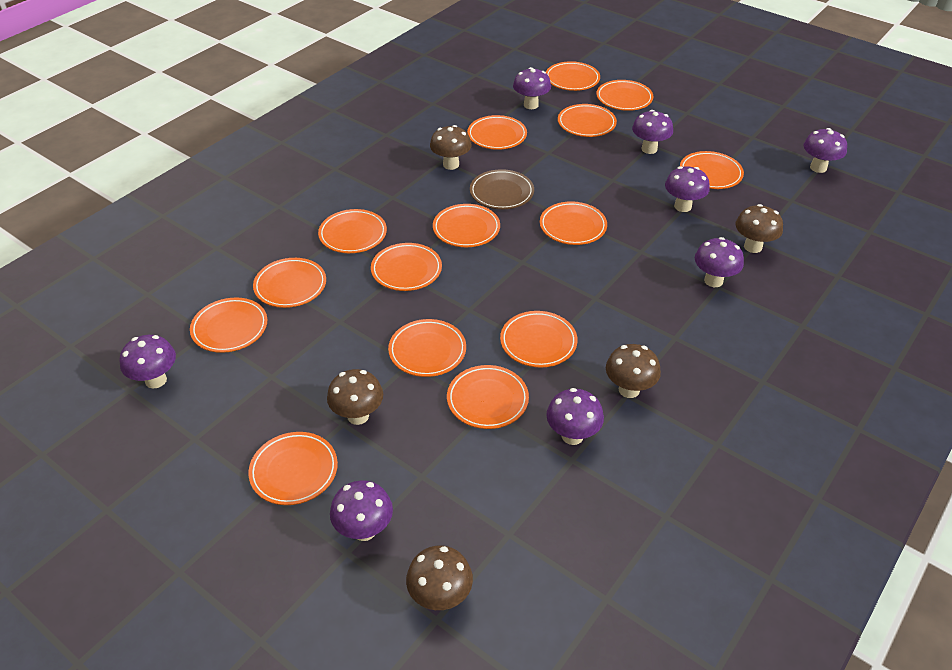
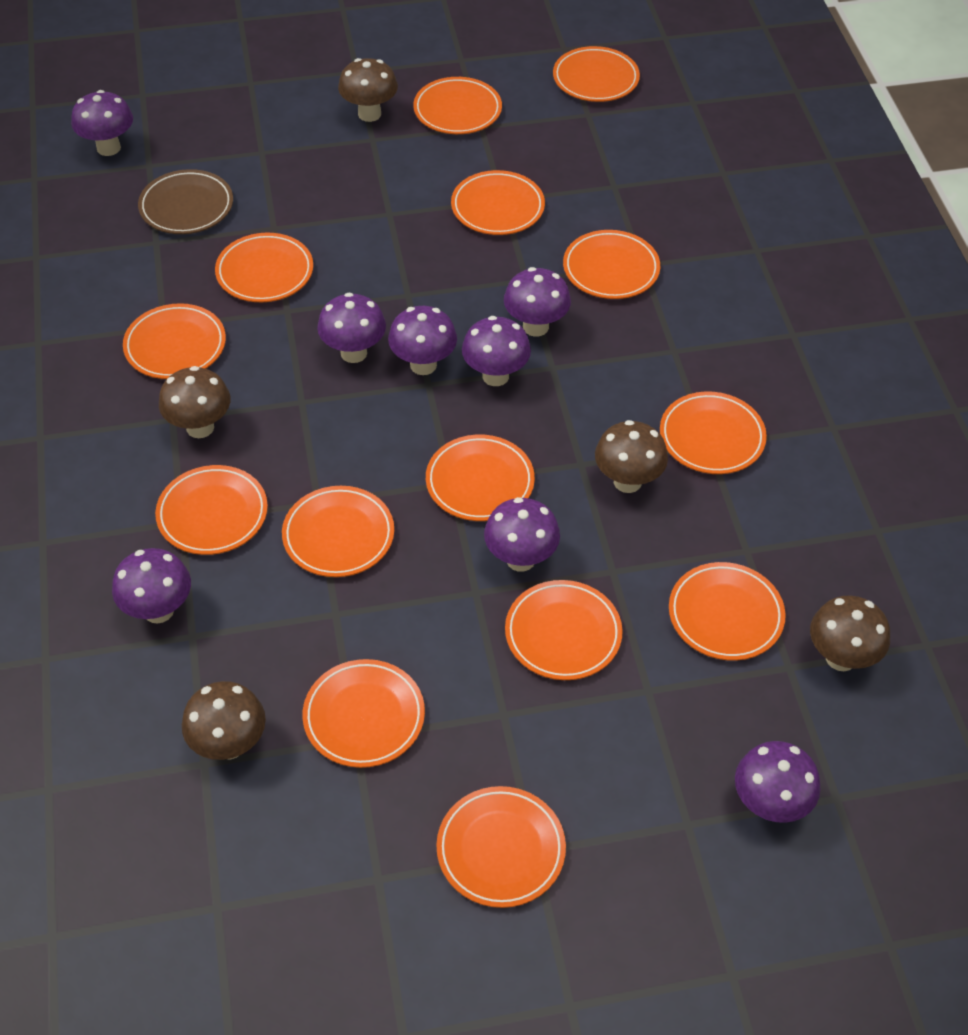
orange plate: [190,298,267,353] [248,432,338,505] [253,258,326,308] [318,209,387,253] [371,243,442,291] [388,319,466,377] [433,204,500,247] [447,365,529,429] [467,115,527,150] [500,311,578,368] [540,201,607,245] [546,61,600,91] [558,104,617,137] [596,80,653,111] [680,151,744,189] = 15 -> [123,303,226,379] [155,465,268,555] [215,233,313,302] [282,486,394,577] [302,659,425,768] [413,77,502,134] [426,435,535,521] [436,786,566,908] [451,170,545,235] [505,580,623,680] [553,46,640,102] [563,230,660,299] [660,391,767,474] [669,562,786,661] = 14

